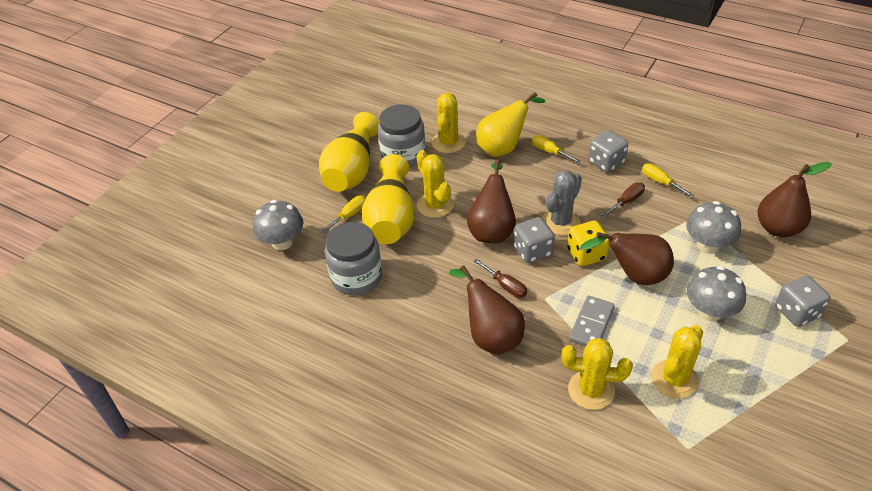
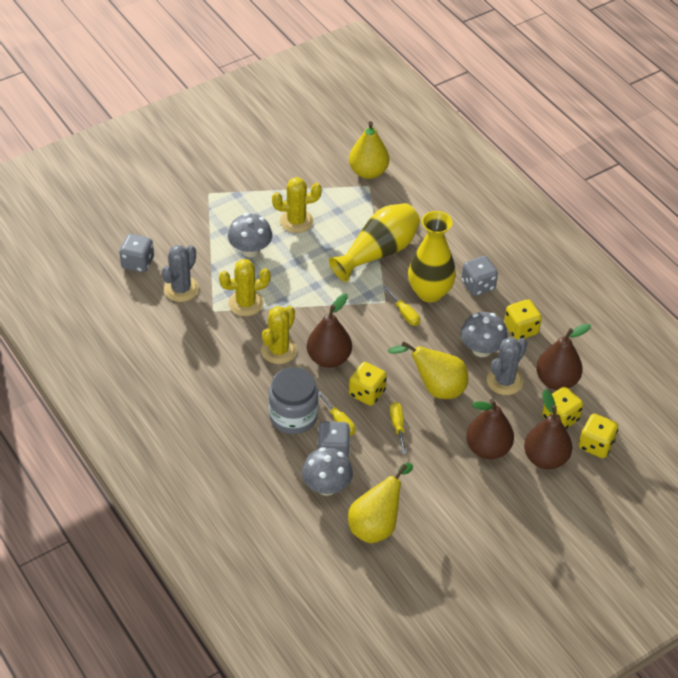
brown screwdriver: [474,259,527,298] [602,182,645,217] = 2 -> none = 0
grey cactus: [542,170,582,235] = 1 -> [161,245,199,302] [487,337,527,395] = 2
grey domino: [569,295,615,347] = 1 -> none = 0
grey jar: [325,222,382,295] [378,104,426,168] = 2 -> [269,367,319,434] = 1
yellow cactus: [416,150,454,218] [432,93,466,153] [561,338,633,410] [651,325,703,399] = 4 -> [219,259,271,316] [261,306,297,364] [272,177,322,233] = 3
yellow dice: [567,221,609,266] = 1 -> [349,362,387,406] [504,299,542,340] [542,387,583,429] [579,414,618,458] = 4
yellow pear: [476,92,545,157] = 1 -> [348,463,413,543] [349,121,389,179] [387,341,468,399] = 3

